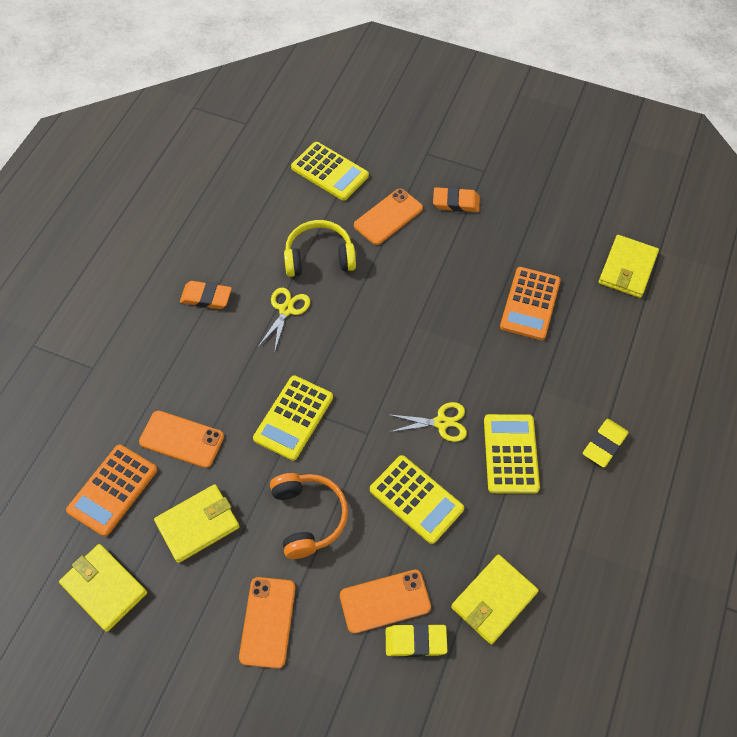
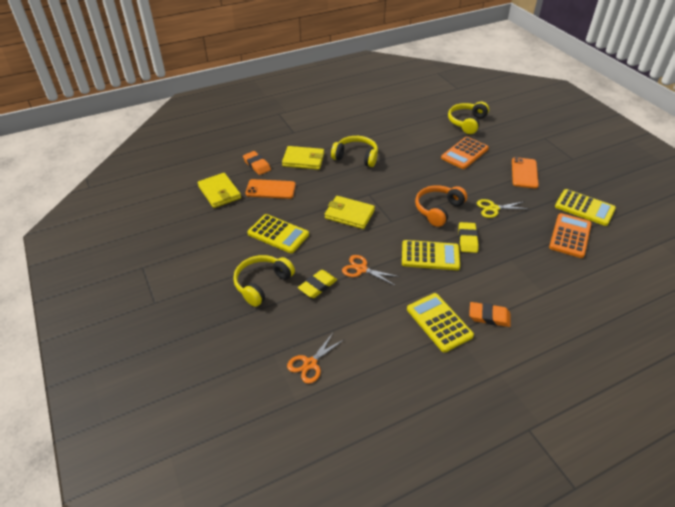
orange phone: [139,411,224,468] [239,577,296,669] [340,570,431,634] [354,189,423,245] = 4 -> [245,179,296,199] [512,157,539,189] = 2
orange scissors: none = 0 -> [287,333,345,384] [342,255,400,285] = 2
yellow headphones: [284,220,356,277] = 1 -> [233,255,295,307] [331,136,378,167] [448,102,489,134] = 3
yellow scissors: [258,288,310,353] [388,402,467,442] = 2 -> [477,199,529,218] = 1
yellow wallet: [59,544,147,632] [154,484,240,563] [451,555,539,644] [599,235,659,298] = 4 -> [198,173,241,208] [282,146,324,170] [325,196,375,229] = 3

